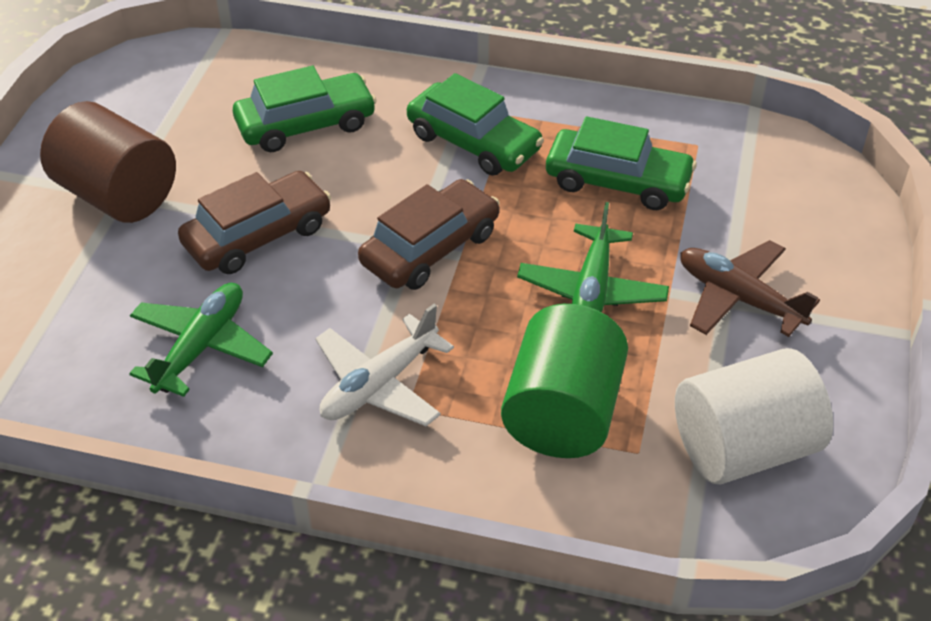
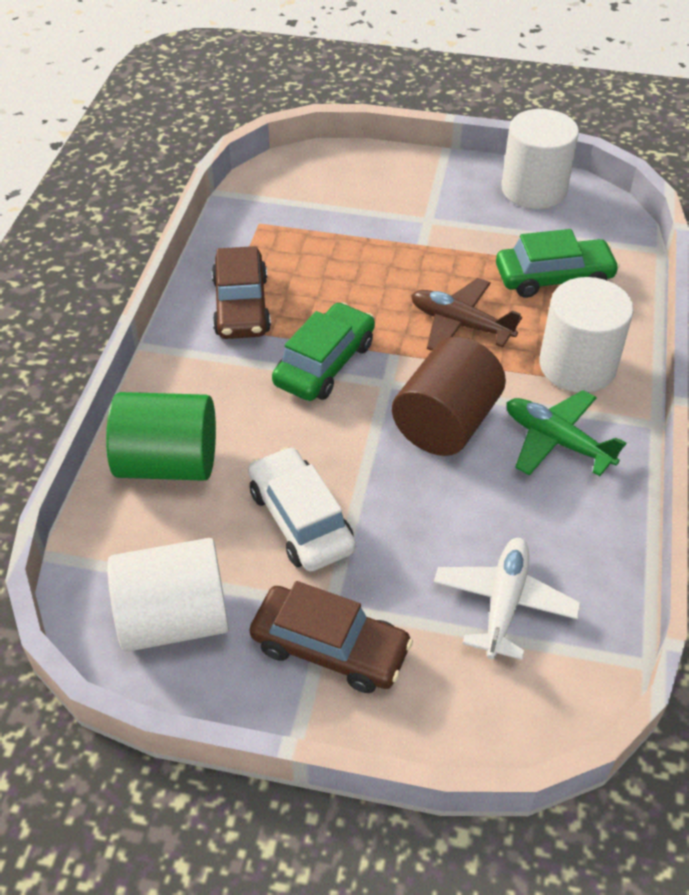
green car: [233,66,377,152] [407,73,544,176] [546,116,697,210] = 3 -> [272,302,375,401] [496,229,620,298] = 2
green plane: [129,283,273,397] [517,202,669,312] = 2 -> [507,390,626,476] = 1
white car: none = 0 -> [248,447,356,572] = 1
white cylinder: [675,348,833,484] = 1 -> [107,538,229,652] [501,109,579,209] [539,277,634,392] = 3

